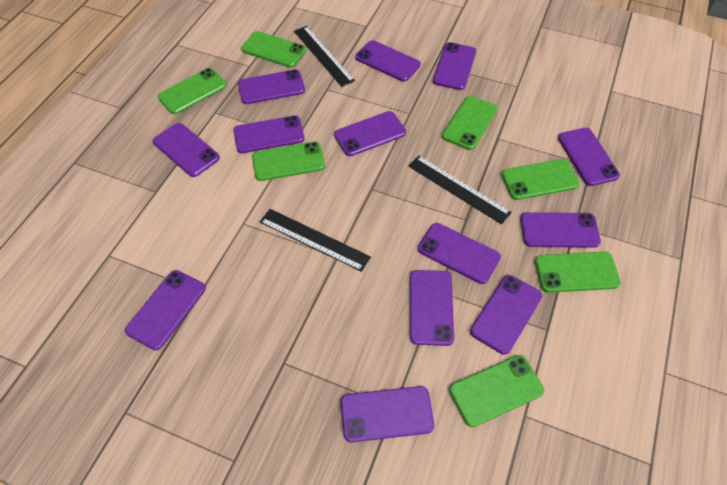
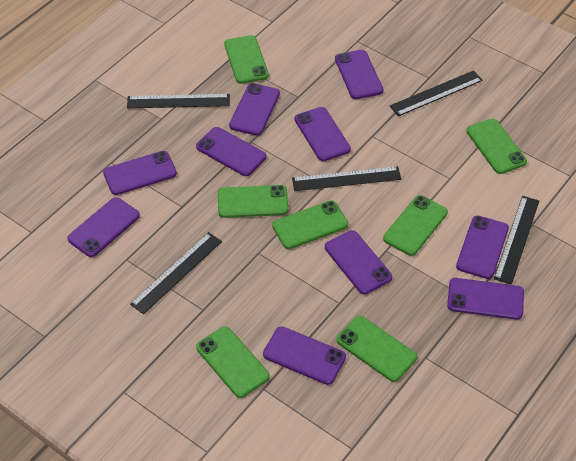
black ruler: [260,209,371,272] [294,26,355,87] [409,156,512,224] = 3 -> [127,94,230,108] [130,232,222,314] [292,166,401,191] [390,70,483,116] [494,196,539,285] = 5
purple phone: [125,270,206,350] [153,123,220,177] [234,116,305,153] [238,69,305,104] [334,111,406,156] [341,386,434,442] [355,40,421,82] [410,270,454,346] [418,223,501,284] [433,42,476,90] [470,275,542,355] [520,212,601,248] [558,128,620,186] = 13 -> [67,197,140,257] [103,151,177,195] [196,127,266,176] [229,83,280,136] [263,327,346,385] [295,107,351,161] [325,230,392,294] [335,50,383,99] [447,278,524,320] [456,215,509,279] = 10

